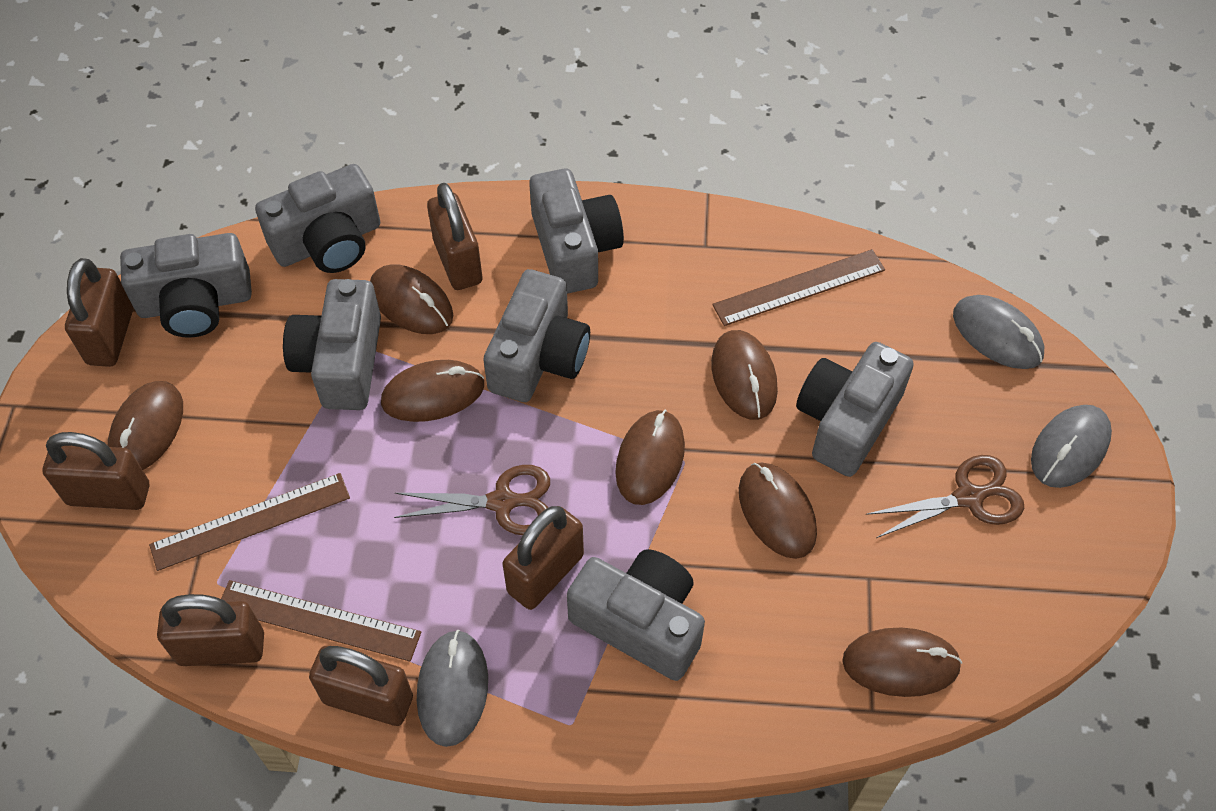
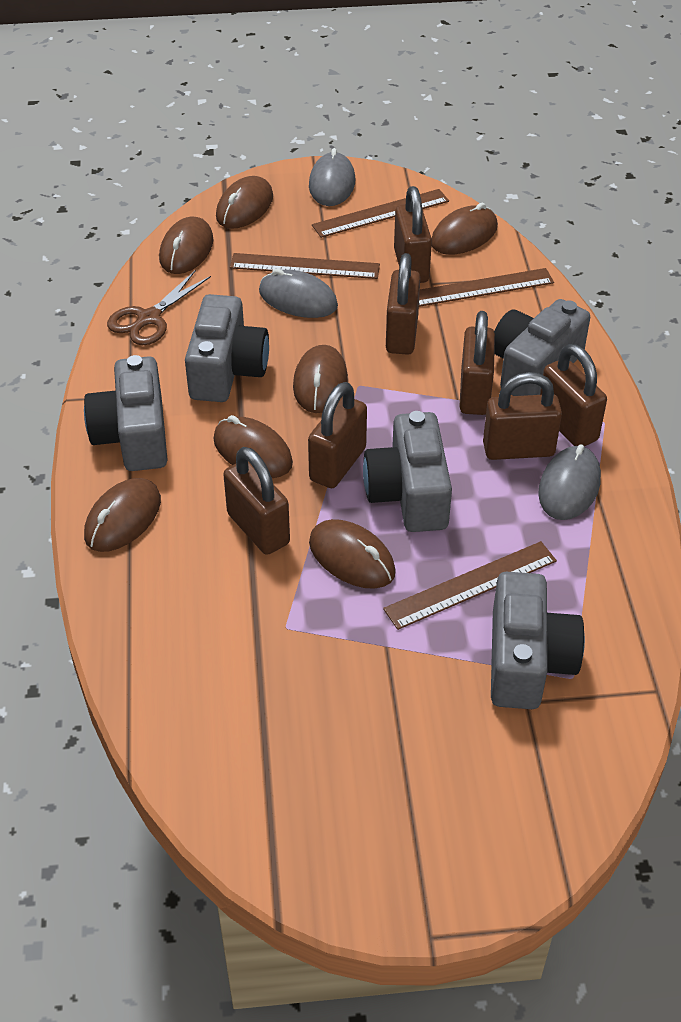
brown padlock: [43,432,149,510] [65,258,133,367] [157,594,264,666] [309,646,413,726] [427,183,483,290] [503,506,584,610] = 6 -> [223,447,290,555] [308,382,367,488] [386,253,420,355] [394,186,432,283] [459,311,495,415] [483,372,562,460] [540,344,607,446] = 7
brown ruler: [149,473,350,571] [221,580,421,661] [712,249,885,326] = 3 -> [230,253,380,279] [312,189,449,238] [383,541,557,630] [419,268,554,307] = 4
brown scissors: [394,465,550,535] [866,455,1024,538] = 2 -> [107,270,211,345] = 1
grey camera: [120,233,252,338] [255,164,380,273] [283,279,381,410] [483,269,590,402] [529,168,624,294] [567,549,705,681] [796,342,914,477] = 7 -> [84,355,168,471] [185,294,269,402] [363,411,452,532] [491,572,585,709] [494,299,590,396] = 5

